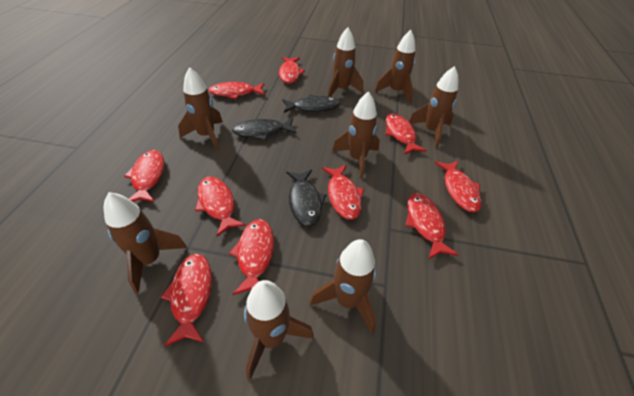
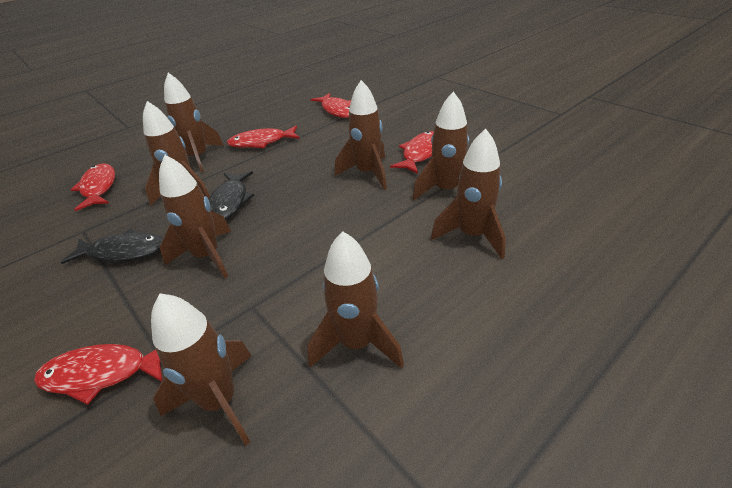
black fish: [232,118,296,140] [282,95,340,113] [286,169,326,226] = 3 -> [60,229,163,264] [209,171,254,220] = 2
red fish: [124,150,164,202] [161,254,212,347] [195,176,246,237] [208,82,265,99] [229,219,274,295] [279,57,305,83] [322,165,364,220] [385,113,427,155] [405,193,458,259] [435,161,481,213] = 10 -> [34,344,162,405] [71,163,115,211] [227,126,300,148] [311,93,351,118] [390,131,434,174] = 5

